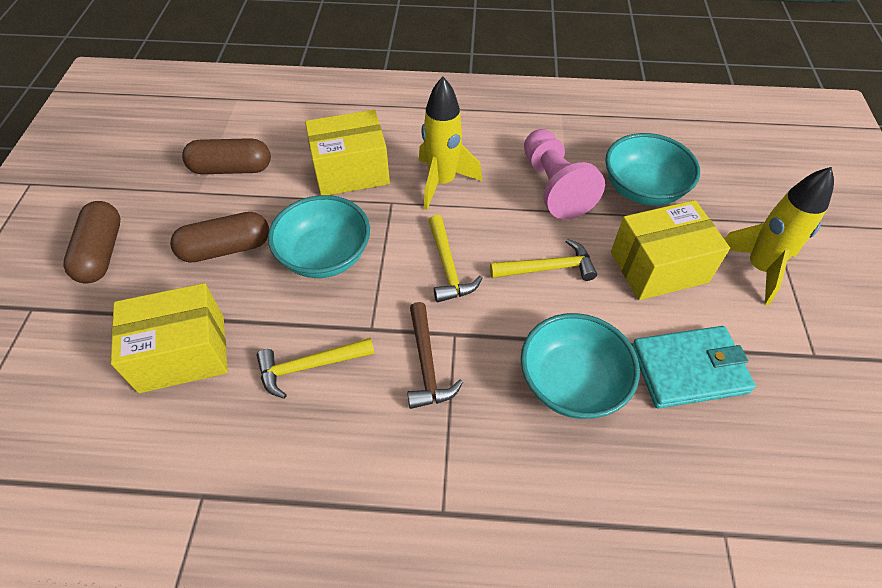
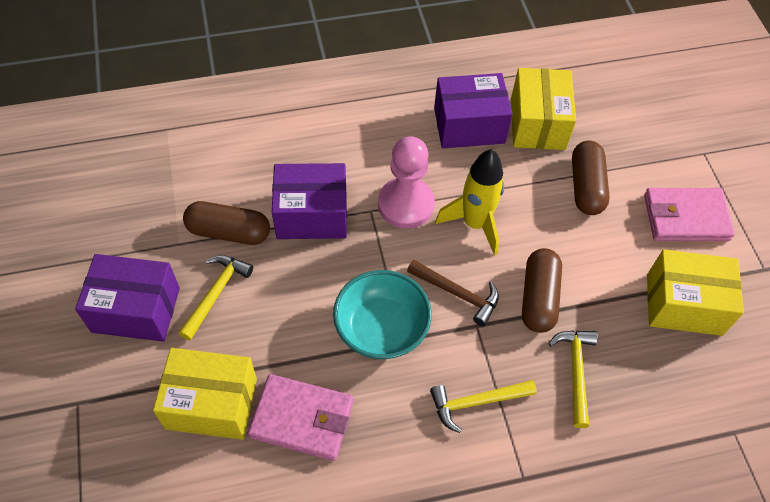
pink wallet: none = 0 -> [248,374,354,461] [644,188,735,241] = 2
purple box: none = 0 -> [75,254,180,342] [272,163,347,239] [434,73,513,148] = 3
turquoise bowl: [268,195,370,278] [521,313,640,419] [605,133,700,206] = 3 -> [333,270,432,359] = 1
turquoise wallet: [632,326,756,408] = 1 -> none = 0
yellow rocket: [419,77,482,210] [724,167,834,305] = 2 -> [435,149,504,256] = 1

